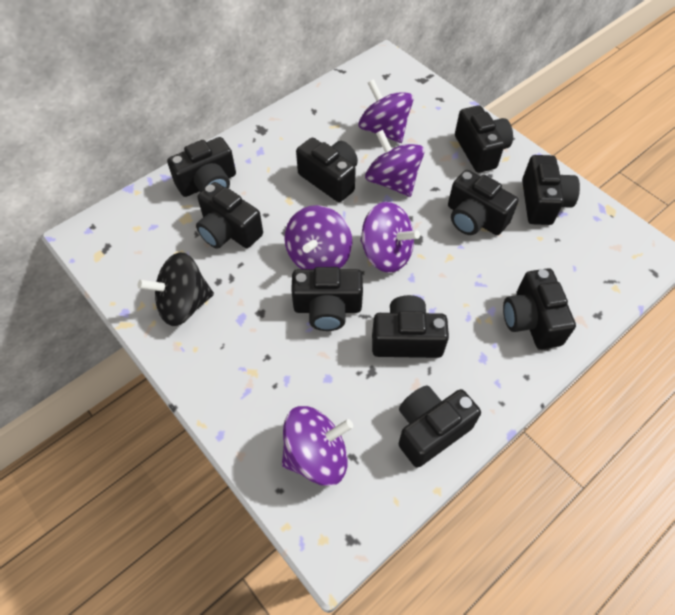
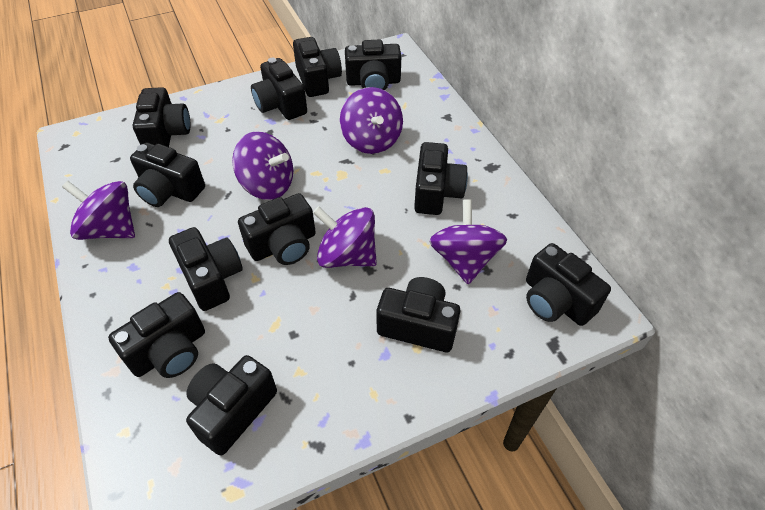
black camera: [167,137,236,197] [196,182,263,249] [291,267,363,331] [296,138,358,202] [372,295,449,358] [398,386,481,467] [448,170,519,235] [455,105,513,173] [503,268,576,349] [522,155,580,225] = 10 -> [108,292,205,378] [130,143,205,207] [133,87,191,147] [169,227,243,311] [186,355,277,455] [238,193,316,265] [251,58,307,120] [293,37,342,97] [345,39,401,90] [376,277,460,352] [414,142,468,215] [526,243,611,326] = 12
black spinning top: [138,252,214,326] = 1 -> none = 0

